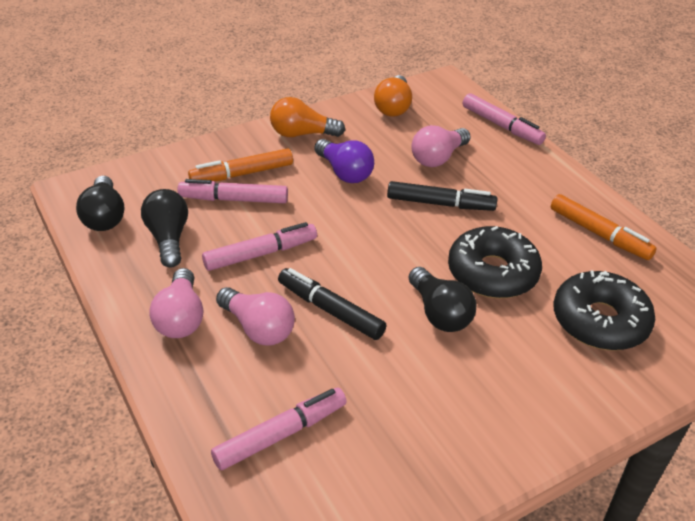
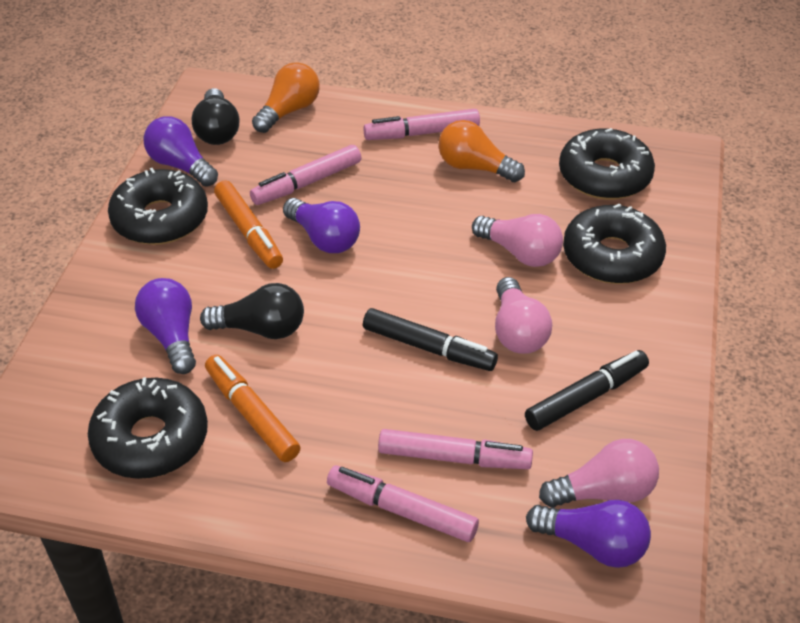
black donut: [448,226,542,299] [554,270,655,351] = 2 -> [88,377,208,479] [108,168,208,245] [559,128,655,200] [563,203,666,284] = 4
black light bulb: [76,176,124,231] [141,189,188,268] [408,267,476,332] = 3 -> [192,88,239,145] [200,283,304,339] = 2
purple light bulb: [314,139,374,183] = 1 -> [135,278,196,374] [143,116,218,187] [283,198,360,253] [526,500,651,568] = 4

